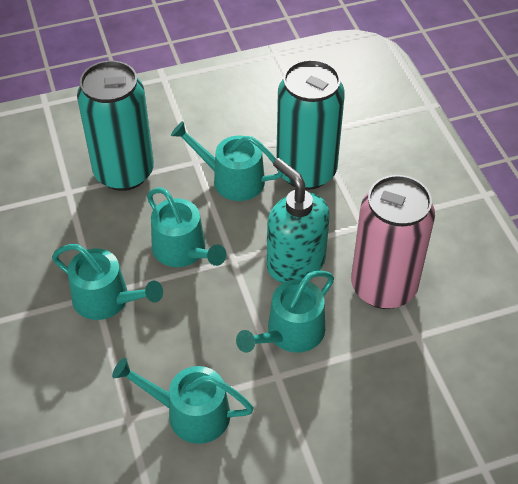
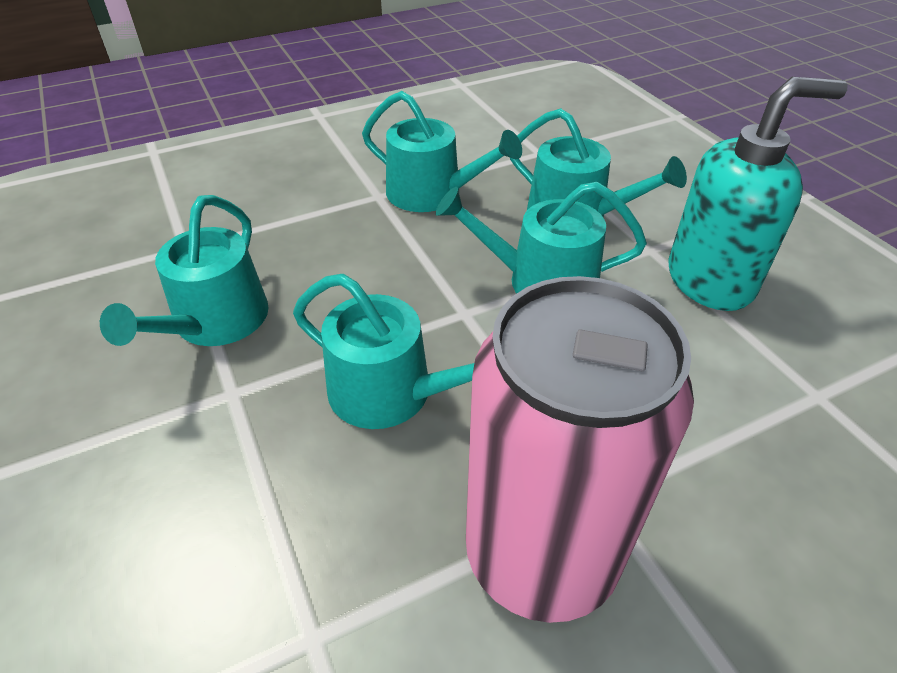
turquoise can: [77,61,154,191] [276,59,345,190] = 2 -> none = 0

